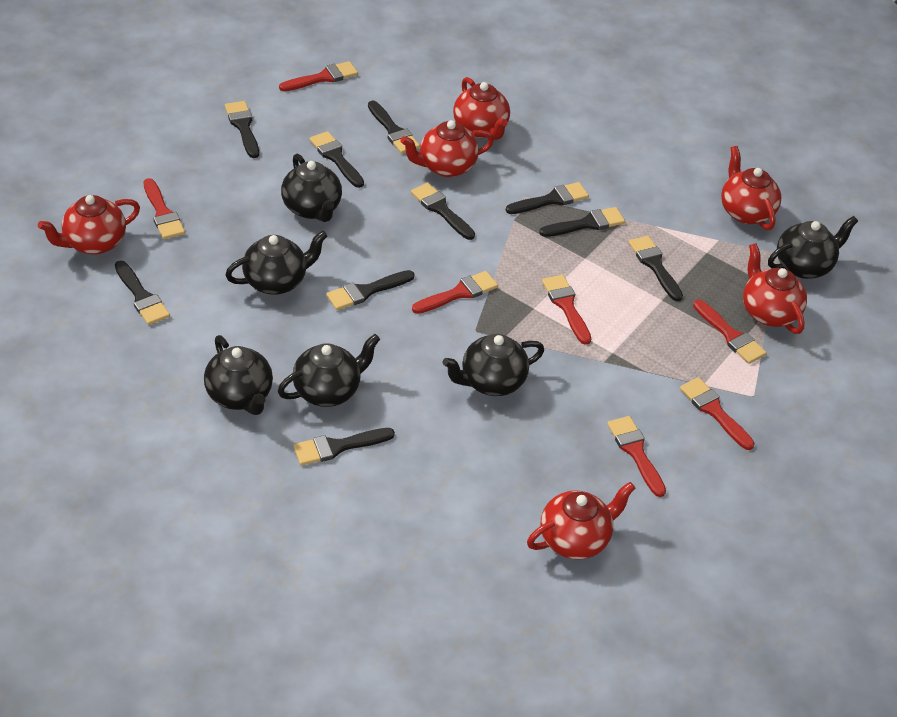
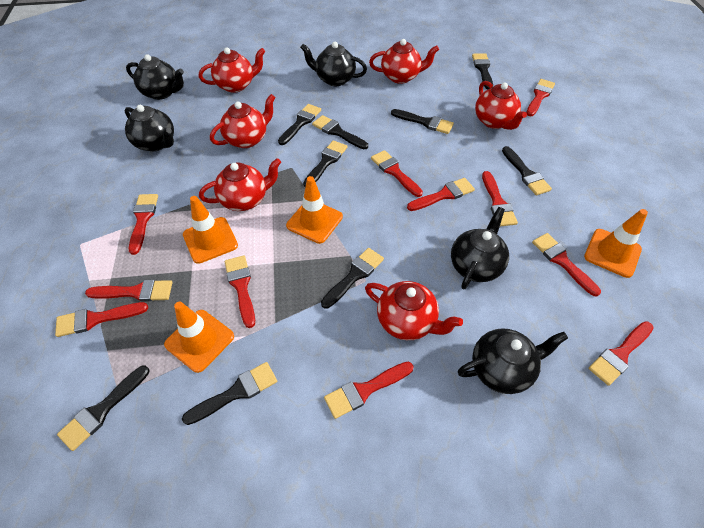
black brush: [115,261,170,325] [225,101,259,158] [293,428,395,466] [310,131,364,188] [326,270,415,310] [368,100,420,154] [411,183,475,240] [506,182,589,214] [539,207,625,237] [628,236,683,301] = 10 -> [57,365,149,451] [182,362,277,425] [278,104,321,145] [303,140,347,187] [312,115,368,149] [321,248,384,309] [391,109,454,134] [472,53,493,89] [502,146,552,195] = 9
black teapot: [204,335,273,415] [226,231,327,295] [278,334,380,407] [281,153,342,222] [443,334,544,396] [768,216,858,279] = 6 -> [125,105,174,152] [126,54,184,100] [300,42,367,86] [451,207,509,289] [458,328,568,394] = 5
orange traffic cone: none = 0 -> [164,302,234,373] [183,196,238,264] [286,176,343,244] [584,209,648,278] = 4
red brush: [143,178,185,239] [279,61,358,91] [412,271,498,314] [542,275,591,345] [607,416,666,497] [680,377,755,450] [693,300,767,364] = 7 -> [55,302,148,337] [85,280,172,302] [129,194,158,255] [225,255,255,328] [324,362,413,419] [371,150,423,197] [407,178,475,211] [482,171,518,226] [526,79,555,116] [532,233,601,297] [589,321,654,386] = 11

